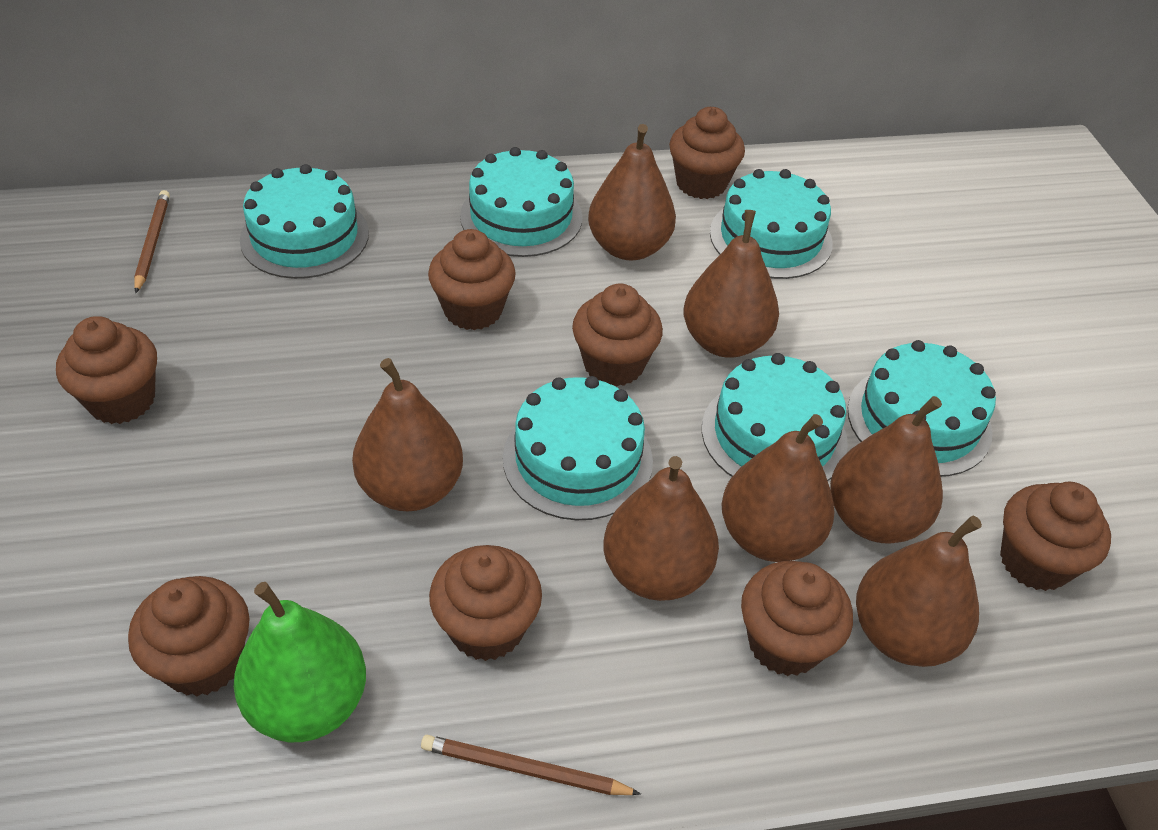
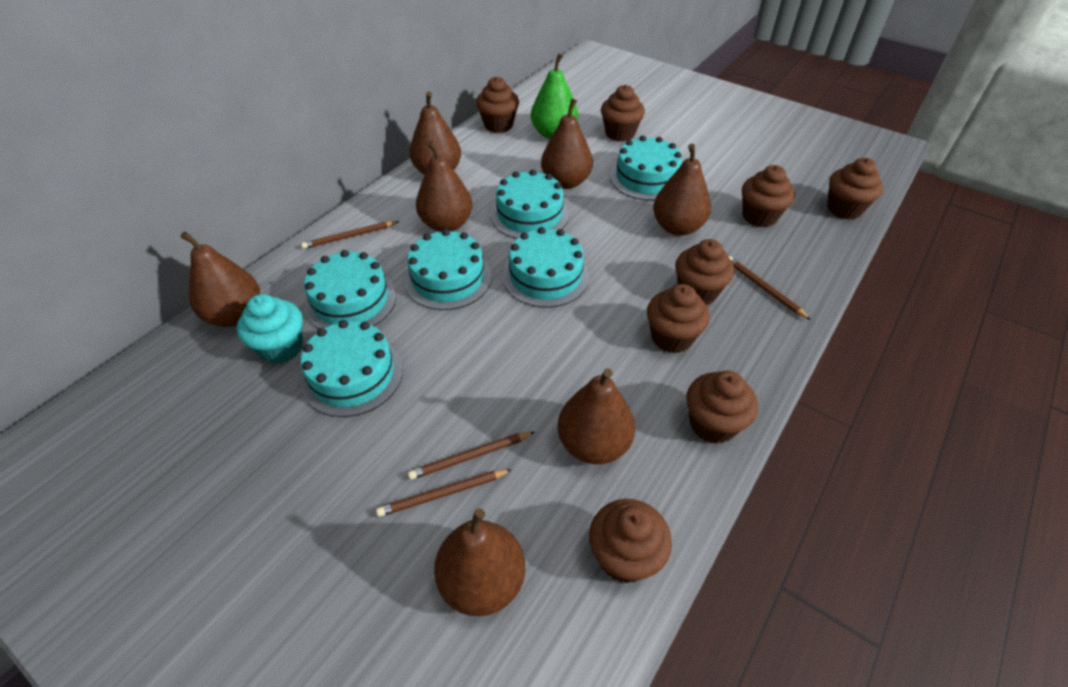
brown pencil: [134,190,170,293] [421,735,641,795] = 2 -> [301,221,399,249] [376,469,512,517] [408,432,535,480] [729,256,811,320] = 4
turquoise cupcake: none = 0 -> [237,294,303,364] = 1

